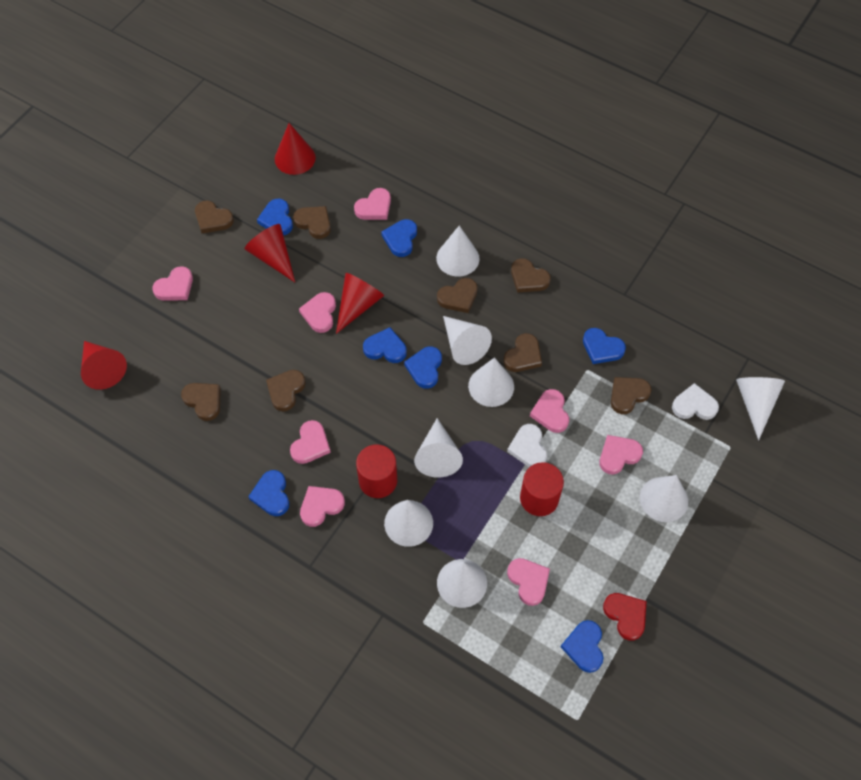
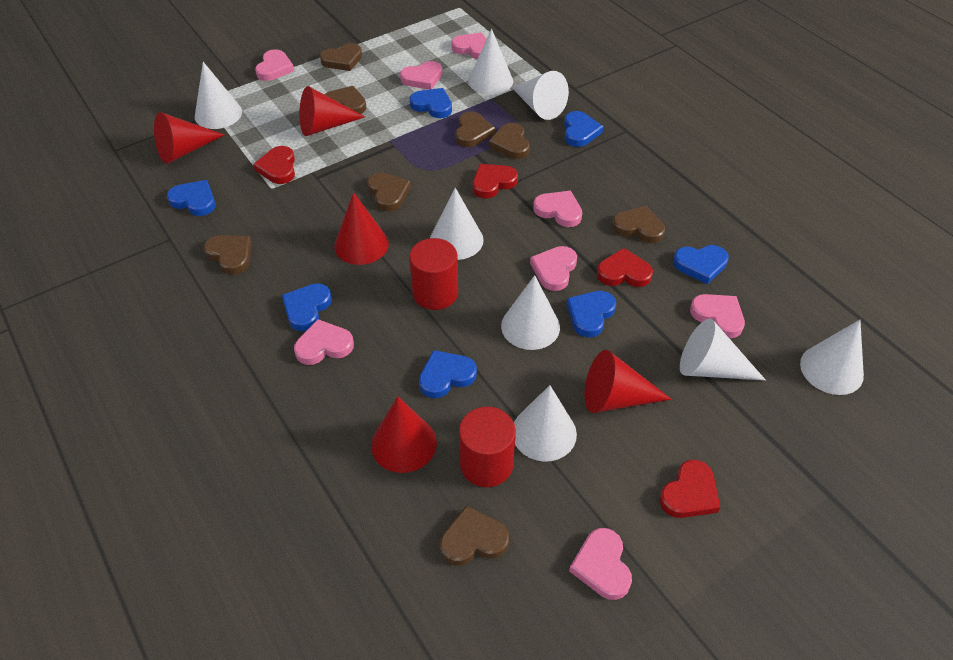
red cone: [81,341,127,390] [245,224,295,282] [275,123,316,175] [336,273,384,334] = 4 -> [154,112,224,164] [299,86,365,136] [334,192,389,265] [371,396,437,473] [585,350,672,413] = 5
red heart: [603,593,647,641] = 1 -> [253,146,295,184] [473,164,518,198] [597,248,653,287] [659,459,720,518] = 4
white heart: [507,424,547,467] [672,383,719,420] = 2 -> none = 0

